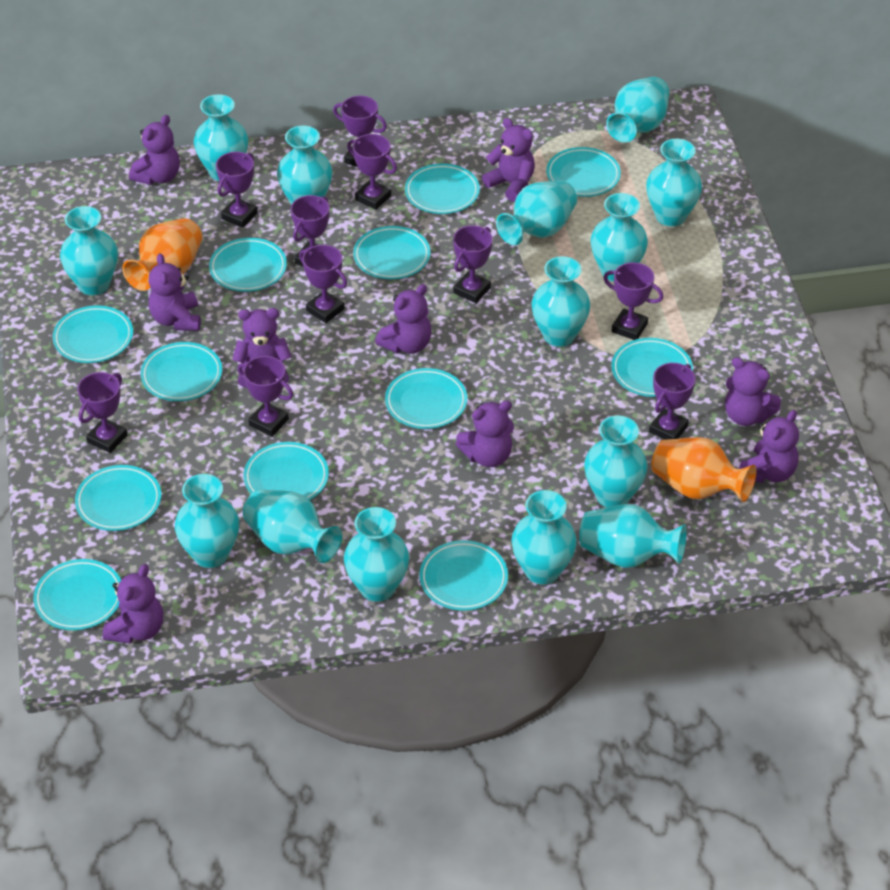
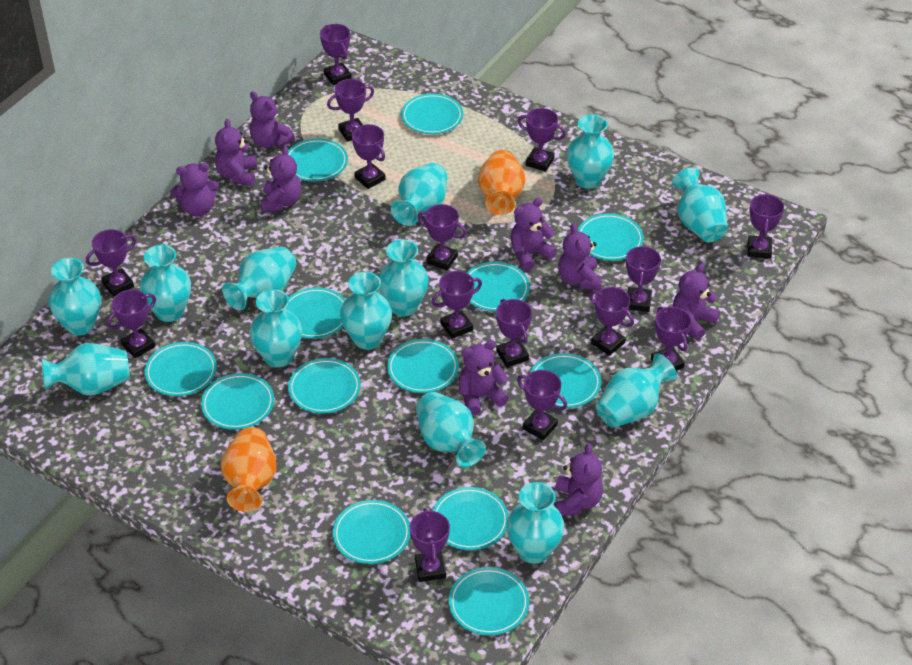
purple trophy: [77,372,128,453] [216,152,258,228] [238,356,293,437] [291,195,330,266] [299,245,347,323] [333,95,387,167] [347,134,397,210] [453,225,492,303] [603,262,663,340] [649,363,695,440] = 10 -> [86,229,136,297] [107,289,156,358] [320,24,352,85] [327,79,374,142] [352,124,385,189] [410,508,450,582] [417,204,467,270] [431,271,482,339] [496,299,532,367] [517,370,567,440] [518,108,566,172] [589,287,634,356] [626,245,661,312] [651,306,691,371] [747,193,784,259] = 15
turquoise plate: [33,559,121,630] [52,305,133,363] [75,465,161,531] [140,342,222,401] [209,238,287,292] [244,442,329,500] [353,226,431,279] [385,368,467,429] [405,164,480,214] [419,540,508,611] [546,147,621,197] [611,338,693,397] = 12 -> [145,342,217,396] [201,373,274,429] [285,287,345,339] [288,138,348,181] [288,358,361,414] [333,500,410,564] [387,339,459,393] [401,94,463,134] [432,487,509,550] [449,567,529,636] [467,262,530,311] [530,353,601,408] [578,213,644,260] = 13
turquoise vase: [60,206,118,295] [175,474,239,568] [194,94,248,181] [243,490,342,563] [277,126,332,205] [344,507,409,602] [496,181,577,245] [512,490,577,585] [531,256,590,347] [579,504,687,568] [584,416,648,507] [591,193,648,282] [606,77,669,142] [646,139,702,226] = 14 -> [41,343,130,396] [49,258,101,335] [140,245,191,322] [222,247,296,310] [250,289,302,368] [340,272,392,350] [378,239,429,317] [391,163,448,226] [416,392,486,468] [507,482,565,564] [567,114,614,189] [596,353,677,428] [672,167,728,242] = 13

